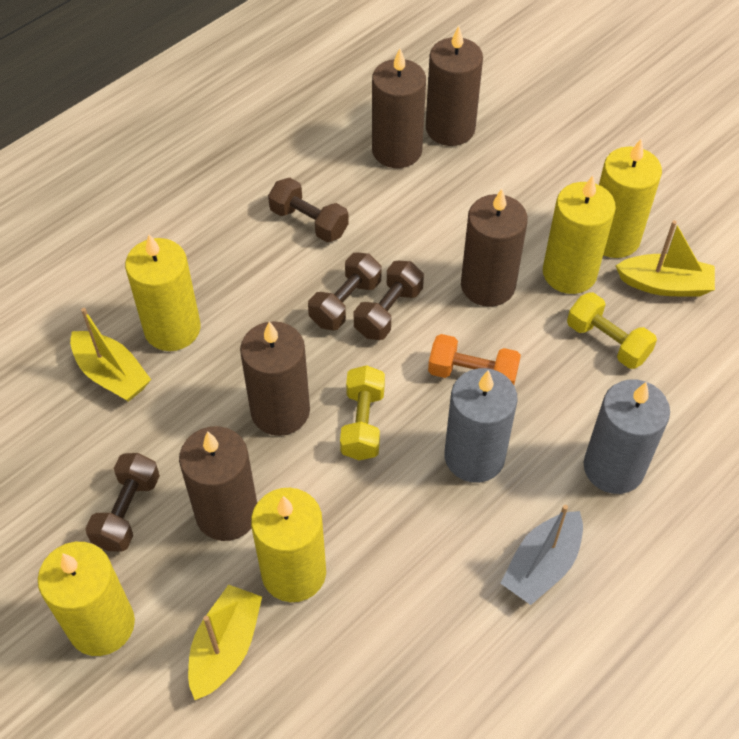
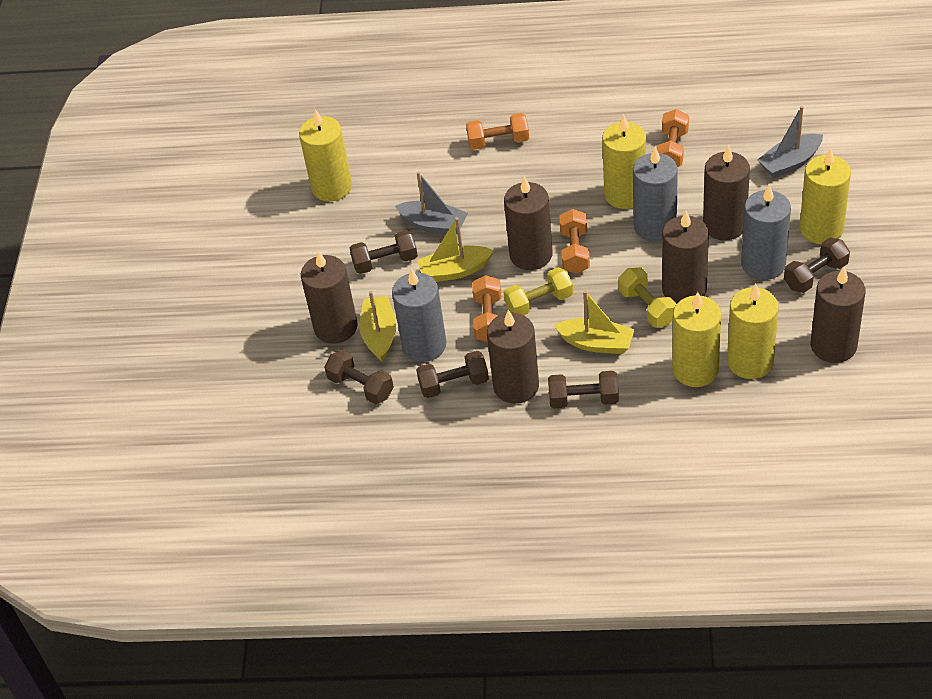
brown candle: [179,426,257,541] [240,321,310,436] [372,49,426,168] [426,26,483,146] [461,189,528,307] = 5 -> [301,251,358,344] [487,310,539,404] [504,176,553,270] [662,211,709,304] [703,145,750,240] [811,267,865,363] = 6
brown dumbbell: [85,453,160,552] [268,178,349,242] [308,252,382,330] [354,261,424,340] = 4 -> [324,350,394,404] [350,230,418,274] [416,351,489,398] [548,371,619,408] [784,238,850,293] = 5
grey boat: [500,505,583,605] = 1 -> [395,171,468,235] [758,106,823,178] = 2
grey candle: [445,368,517,483] [584,379,670,494] = 2 -> [392,269,446,362] [633,147,678,241] [741,184,791,280] = 3
orange dumbbell: [428,334,521,385] = 1 -> [466,113,529,150] [472,275,501,342] [559,209,590,274] [657,109,689,167] = 4

